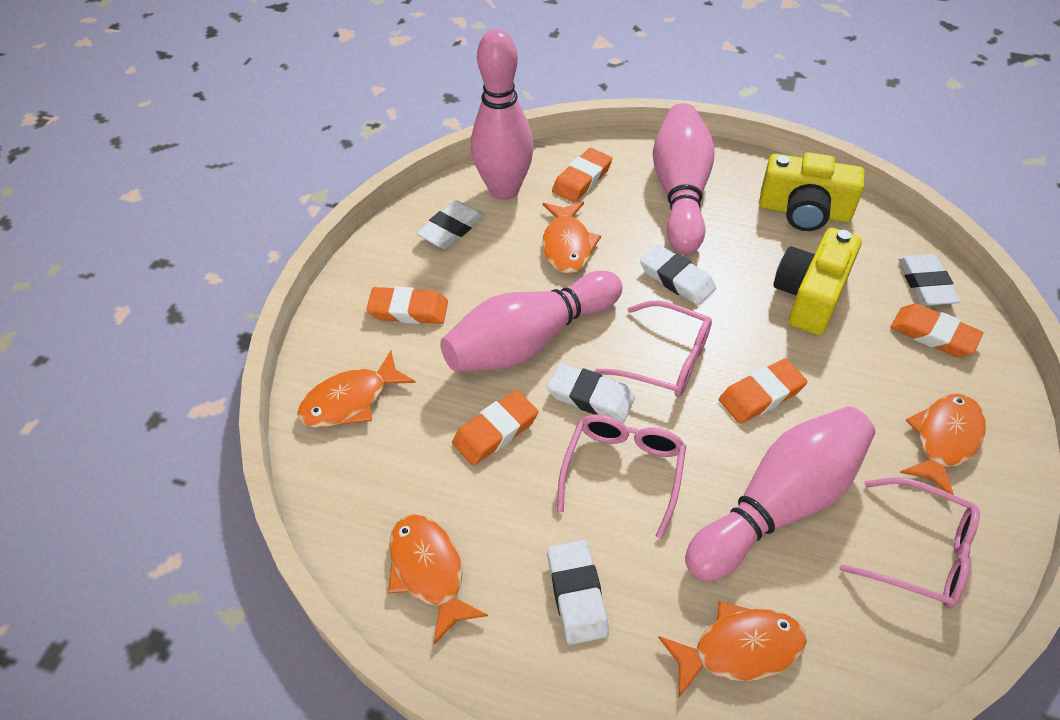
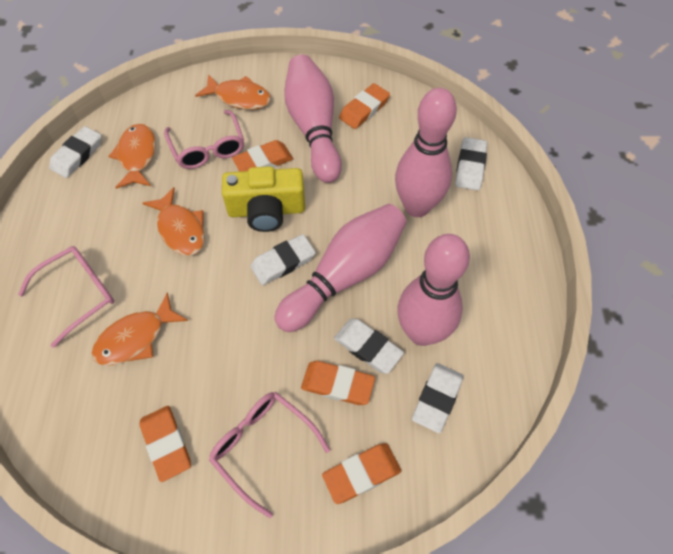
orange fish: [297,350,416,428] [388,514,488,644] [542,201,601,274] [658,602,807,697] [900,394,986,495] = 5 -> [91,293,188,366] [109,124,156,189] [142,187,205,256] [195,74,271,110] = 4
yellow camera: [759,152,865,231] [774,228,862,335] = 2 -> [222,166,305,232] = 1

